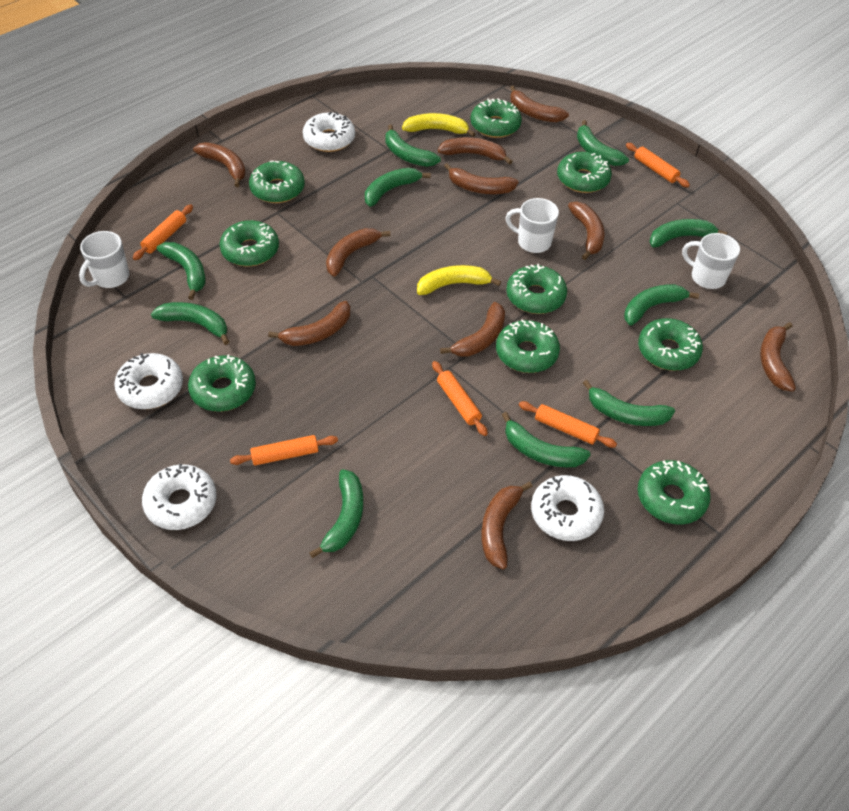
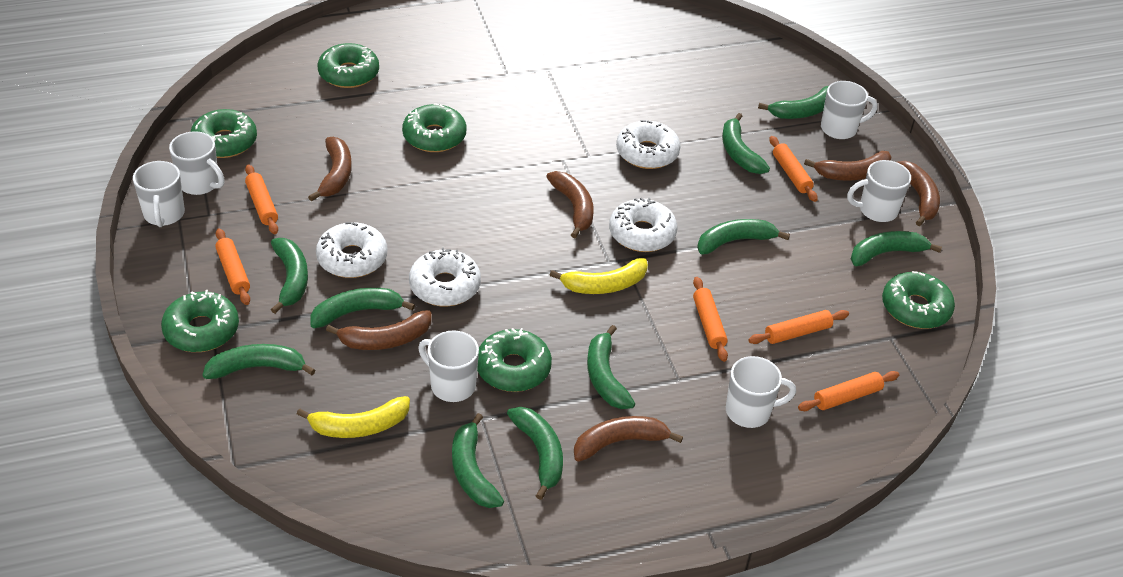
brown banana: [193,142,246,187] [268,301,351,346] [326,228,391,277] [438,137,512,165] [440,302,505,357] [444,163,519,194] [481,482,533,569] [510,86,569,122] [568,201,605,260] [760,322,796,392] = 10 -> [308,137,352,201] [326,310,431,350] [546,171,594,238] [574,416,683,462] [804,151,892,180] [897,161,940,226] = 6
green donut: [188,355,256,412] [219,220,279,266] [249,161,305,203] [470,98,522,138] [496,320,560,373] [506,264,567,314] [557,152,612,193] [638,318,703,371] [638,460,711,525] = 9 -> [161,290,239,352] [191,109,257,158] [318,43,379,88] [402,103,466,152] [477,328,552,392] [882,271,955,329] = 6
orange rolling pin: [133,205,193,260] [230,435,338,466] [432,361,488,436] [519,401,617,448] [626,143,690,187] = 5 -> [215,228,250,305] [245,165,278,234] [693,277,728,362] [748,310,849,344] [769,136,818,202] [798,371,899,411] = 6
white mug: [79,231,129,288] [505,198,559,253] [682,233,740,289] = 3 -> [133,161,185,227] [169,131,224,195] [418,330,479,402] [726,356,796,428] [821,81,878,139] [847,160,911,222] = 6

